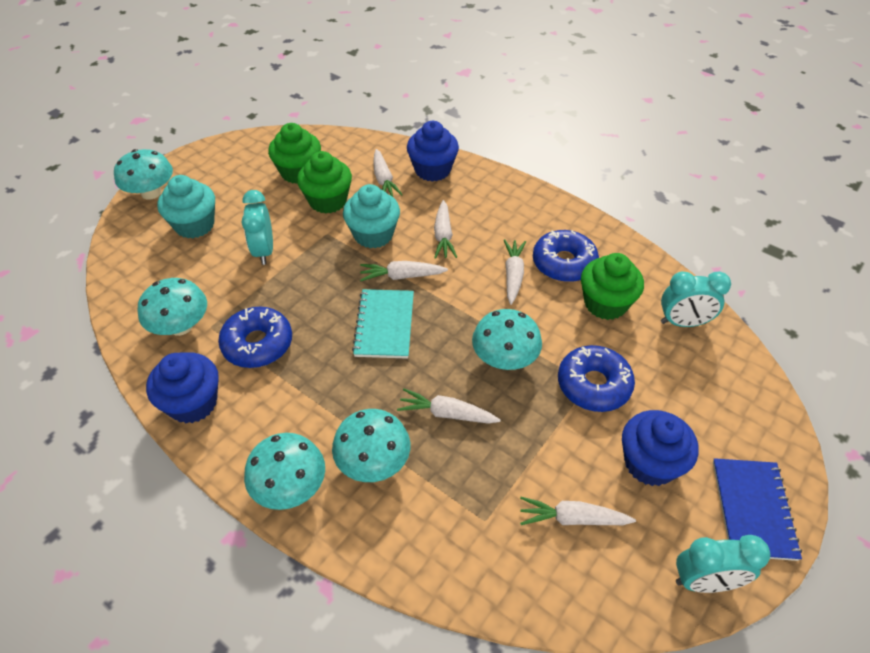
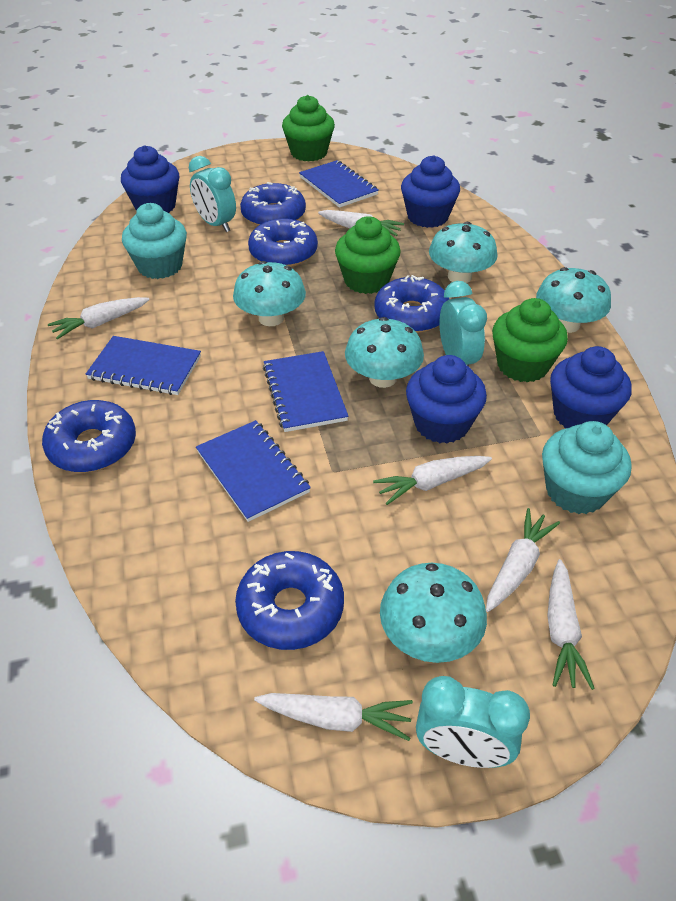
blue cupcake: [146,352,219,423] [407,121,459,182] [622,410,699,486] = 3 -> [121,145,179,213] [401,156,460,228] [406,355,487,443] [550,346,632,428] = 4
blue donut: [218,307,292,368] [533,230,599,282] [558,345,635,412] = 3 -> [42,400,136,472] [235,551,344,650] [240,182,306,226] [248,218,318,267] [374,275,450,333] = 5
blue notebook: [713,458,802,561] = 1 -> [86,336,201,395] [196,420,311,522] [263,351,349,432] [299,160,379,208] = 4
turquoise notebook: [352,289,414,359] = 1 -> none = 0

